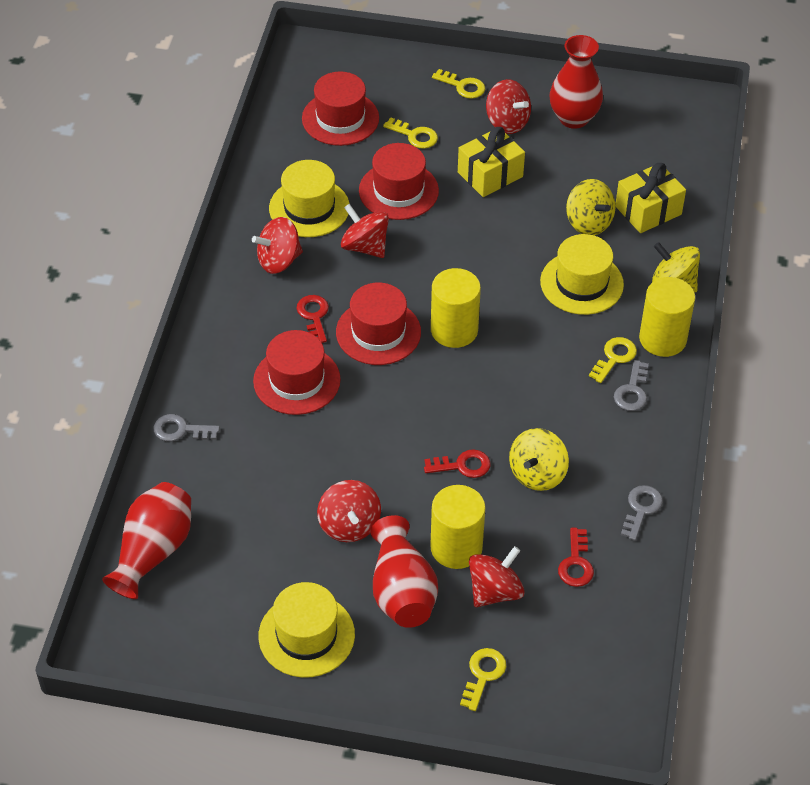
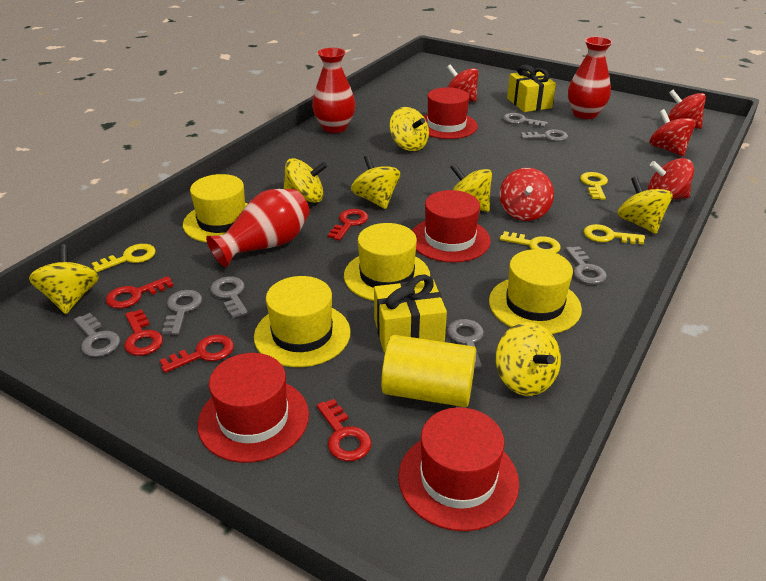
grey key: [154,414,220,442] [614,360,649,411] [621,485,663,541] = 3 -> [74,313,120,357] [162,290,202,335] [210,277,248,318] [447,319,484,369] [503,113,548,128] [521,129,568,142] [565,246,607,284] = 7
red key: [296,295,329,343] [424,449,490,478] [558,528,594,587] = 3 -> [106,276,173,309] [124,309,163,356] [160,335,234,373] [317,399,372,461] [328,209,368,241] = 5
yellow cylinder: [430,485,486,569] [431,268,481,348] [639,277,695,357] = 3 -> [381,335,476,407] = 1
yellow hat: [258,582,355,678] [269,160,350,237] [540,234,624,315] = 3 -> [183,174,248,243] [254,276,351,367] [344,223,430,301] [489,249,582,334] = 4
yellow spinning top: [509,428,569,491] [566,179,615,235] [652,242,700,292] = 3 -> [29,244,99,314] [283,158,327,203] [351,155,400,209] [389,107,429,151] [450,163,492,212] [496,322,561,396] [617,176,673,234] = 7

